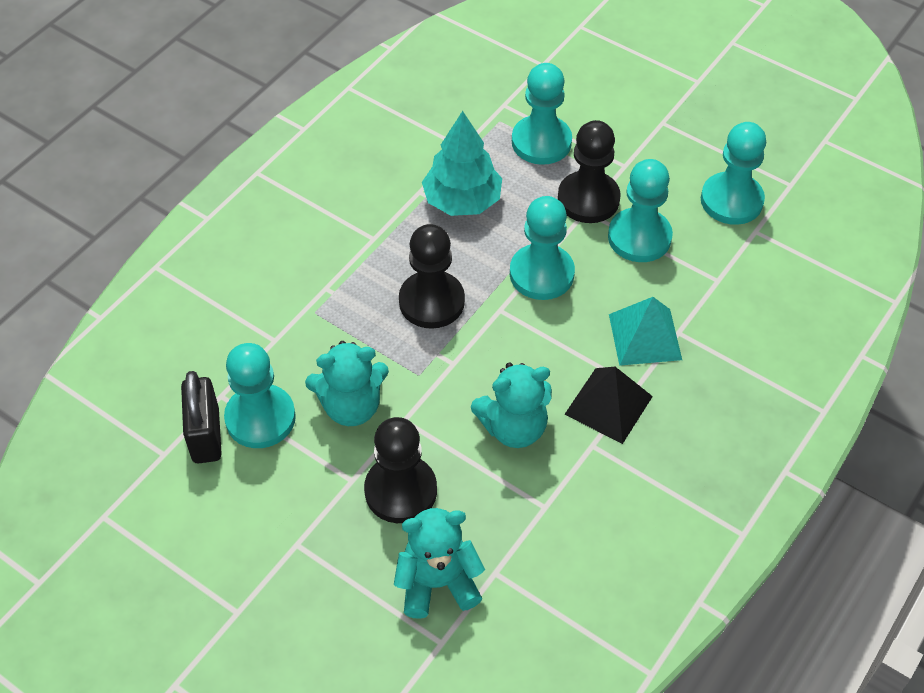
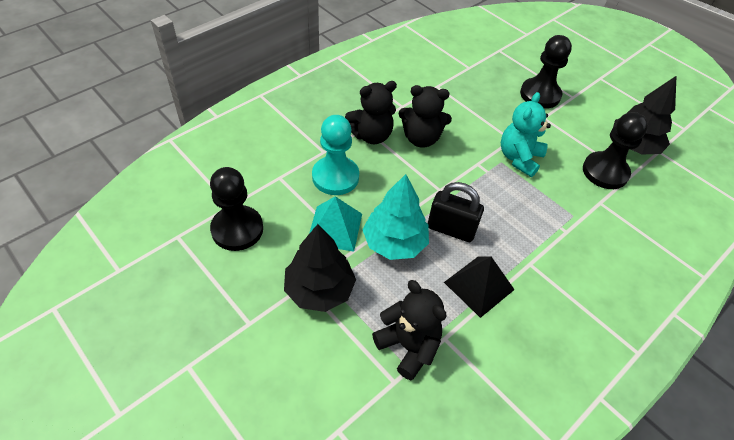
black teddy bear: none = 0 -> [345,81,397,144] [372,280,446,380] [398,85,452,148] = 3
black tree: none = 0 -> [284,224,356,312] [613,76,677,154] = 2
turquoise pawn: [224,343,296,448] [510,196,575,300] [512,63,572,165] [608,159,673,262] [701,122,766,225] = 5 -> [312,115,359,195] = 1
turquoise teddy bear: [305,341,389,426] [394,508,485,619] [471,362,552,448] = 3 -> [501,92,551,177] = 1

